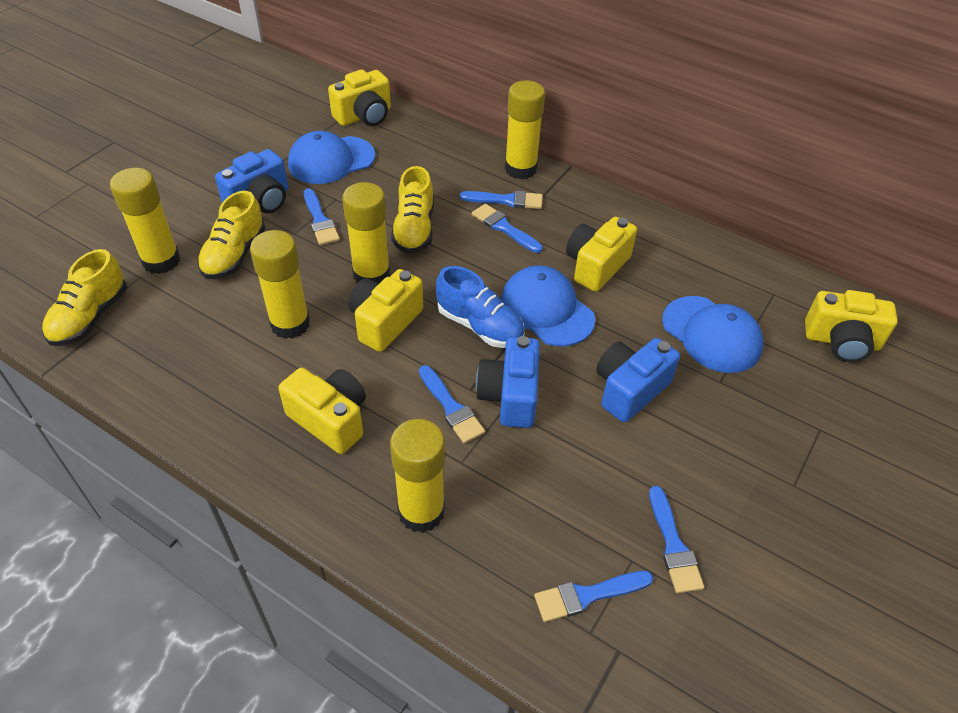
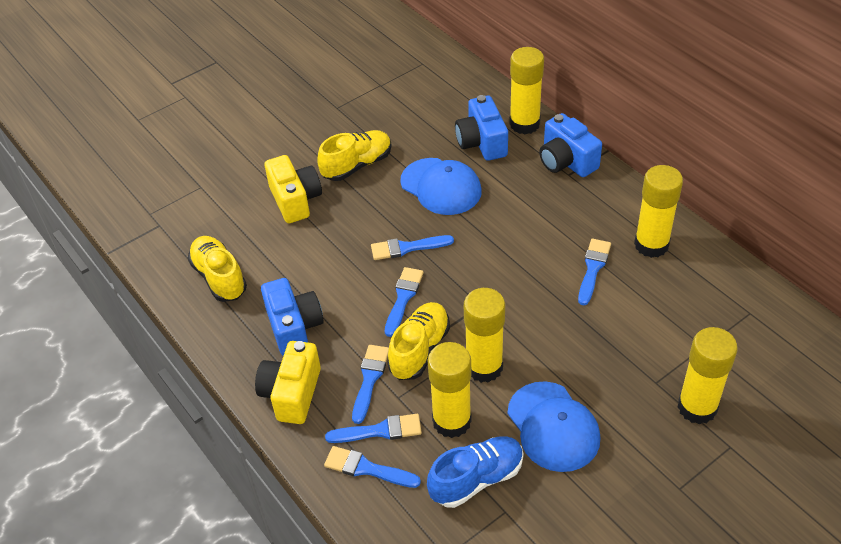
blue cap: [288,131,375,184] [501,265,595,346] [662,296,763,373] = 3 -> [400,158,482,215] [507,381,600,472] = 2
yellow camera: [278,368,366,454] [328,69,391,126] [348,269,423,352] [566,217,637,292] [805,290,898,362] = 5 -> [255,341,321,424] [265,155,322,223] = 2

